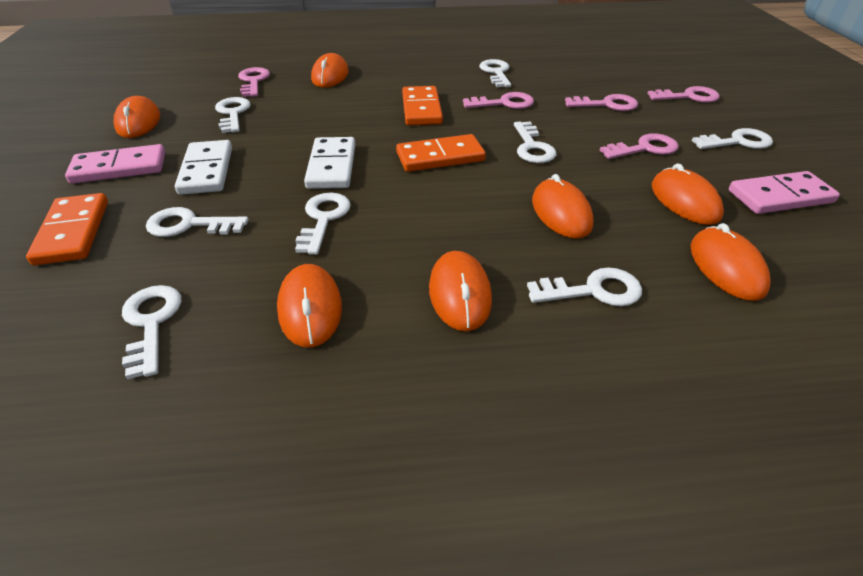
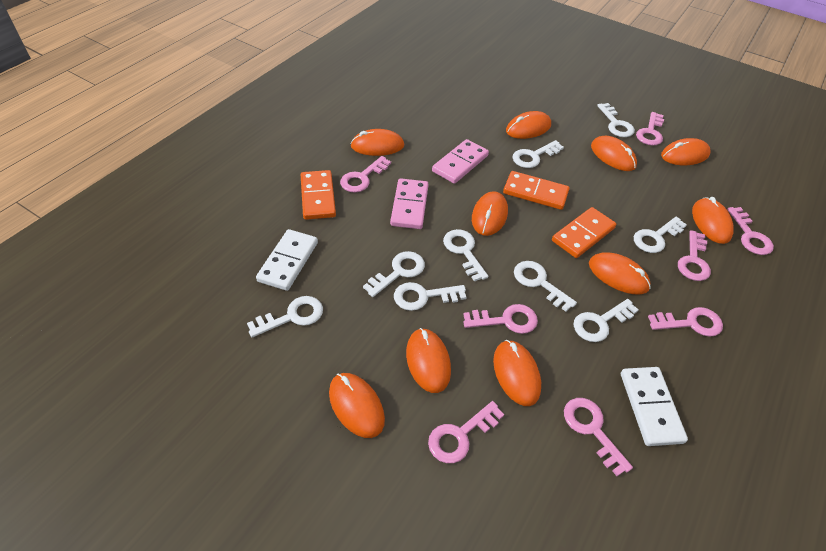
orange mouse: [114,96,160,138] [277,264,342,347] [311,53,348,87] [429,251,492,331] [532,174,594,238] [652,163,724,225] [690,223,771,301] = 7 -> [329,373,385,438] [350,129,404,156] [406,328,451,393] [472,191,508,236] [493,340,541,406] [506,111,551,139] [589,252,651,294] [591,136,637,171] [661,138,711,165] [692,197,734,244] = 10
pink key: [238,67,270,97] [463,92,534,109] [565,94,638,111] [599,133,679,159] [647,86,720,103] = 5 -> [340,156,391,192] [428,401,504,463] [463,304,538,334] [564,398,633,476] [636,112,664,145] [648,307,723,337] [678,230,711,281] [727,207,774,255] = 8
white key: [122,285,181,379] [146,207,249,237] [215,97,251,133] [295,193,351,255] [479,59,511,87] [514,122,556,163] [527,267,642,306] [692,128,773,149] = 8 -> [247,296,323,337] [363,251,425,297] [394,282,467,311] [443,229,488,281] [512,140,564,168] [514,261,577,312] [574,299,638,342] [597,103,635,137] [634,217,687,253] = 9

